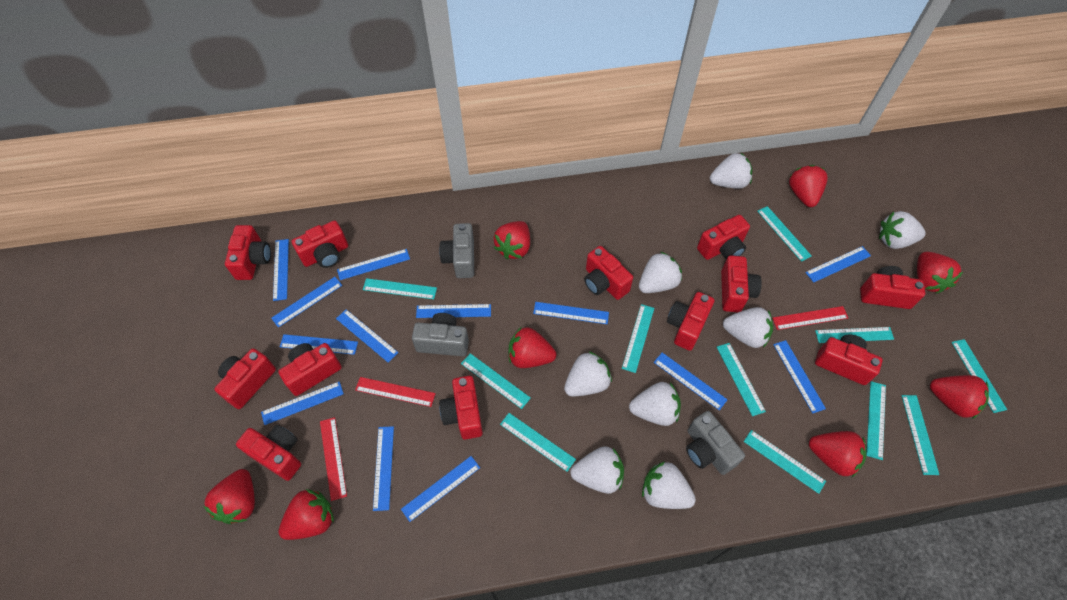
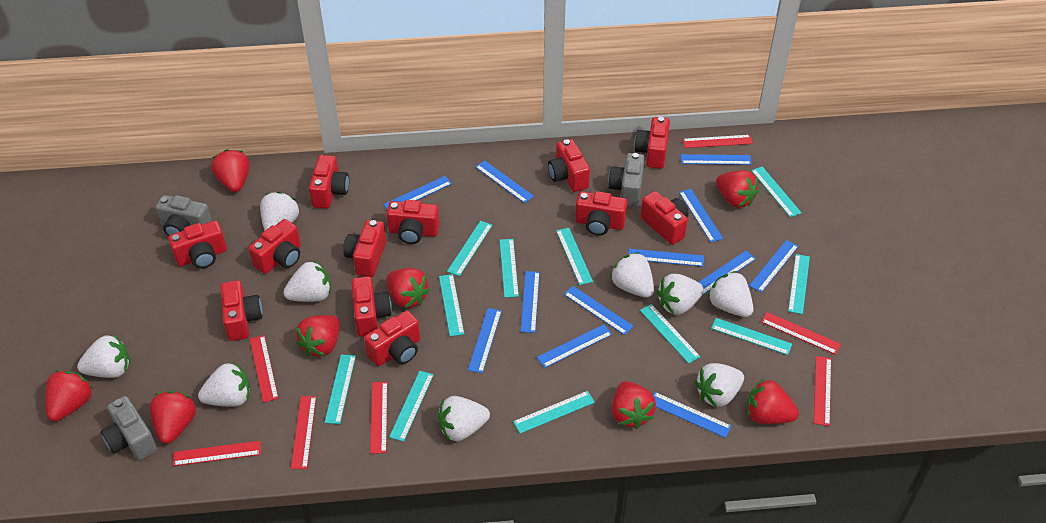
blue ruler: [261,382,344,425] [271,277,342,328] [273,239,289,301] [280,334,358,355] [336,309,398,363] [337,249,410,280] [373,426,394,511] [401,456,480,522] [416,304,491,318] [533,302,609,324] [654,353,728,410] [773,340,826,413] [805,246,871,283] = 13 -> [383,176,452,209] [468,308,502,373] [475,160,534,203] [521,271,540,333] [537,324,612,368] [564,286,634,335] [628,249,704,267] [653,392,732,438] [679,189,723,242] [681,154,752,165] [699,251,756,295] [749,240,799,293] = 12
red ruler: [320,417,347,501] [355,377,436,407] [772,306,848,330] = 3 -> [173,441,261,466] [250,335,279,403] [291,396,316,469] [370,382,388,454] [682,135,753,148] [761,312,841,355] [814,356,831,426] = 7
white strawberry: [564,351,612,397] [571,446,624,494] [629,382,681,426] [639,251,682,293] [642,462,696,509] [710,152,752,189] [723,307,773,348] [879,211,926,249] = 8 -> [77,334,130,378] [198,362,250,407] [260,192,299,231] [283,261,331,302] [438,396,490,441] [610,252,654,298] [657,274,704,315] [695,363,744,407] [708,271,753,317] = 9

